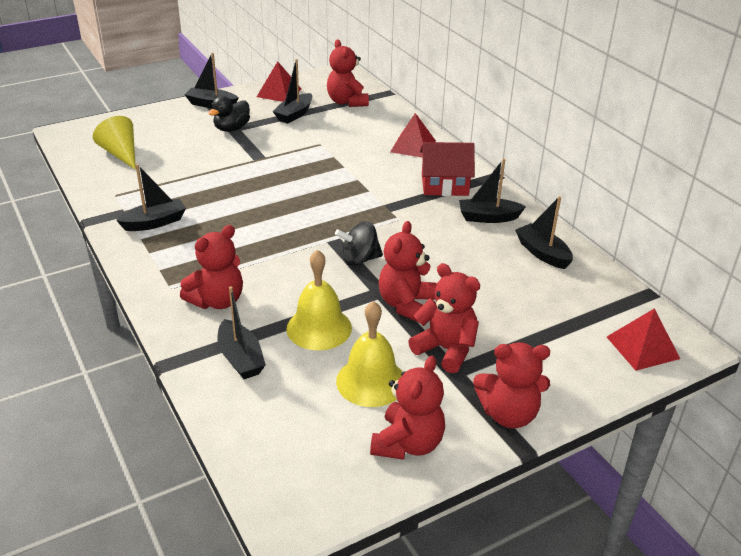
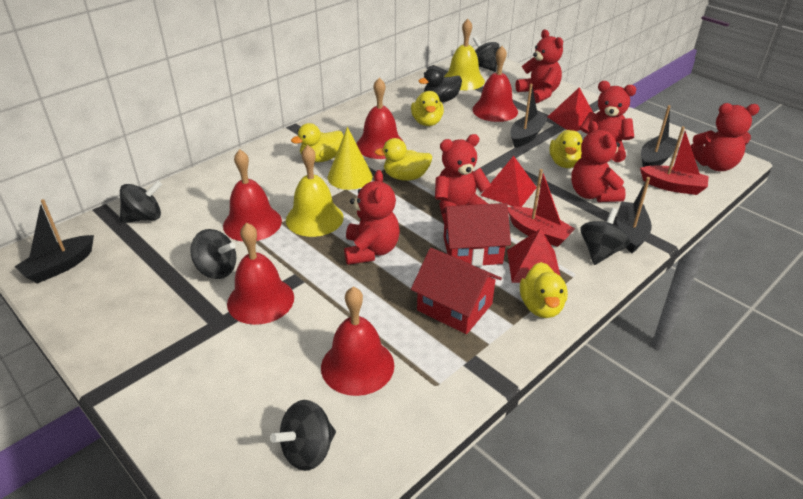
black boat: [116,164,186,231] [185,53,238,108] [217,286,266,379] [273,59,313,124] [459,158,526,223] [515,196,573,269] = 6 -> [15,199,94,284] [510,84,548,148] [617,177,652,253] [641,105,677,167] = 4
black spinning top: [335,221,383,266] = 1 -> [120,180,162,223] [190,229,236,279] [270,400,336,471] [473,36,500,72] [580,208,630,265] = 5
red bell: none = 0 -> [223,149,282,241] [227,223,294,325] [321,287,394,396] [356,78,404,159] [472,46,518,122] = 5
red boat: none = 0 -> [508,169,575,247] [640,126,709,195] = 2
red house: [420,142,475,196] = 1 -> [411,248,502,334] [441,203,511,266] = 2
yellow duck: none = 0 -> [291,123,343,162] [375,138,432,181] [411,91,444,126] [520,262,568,318] [549,130,583,168] = 5

